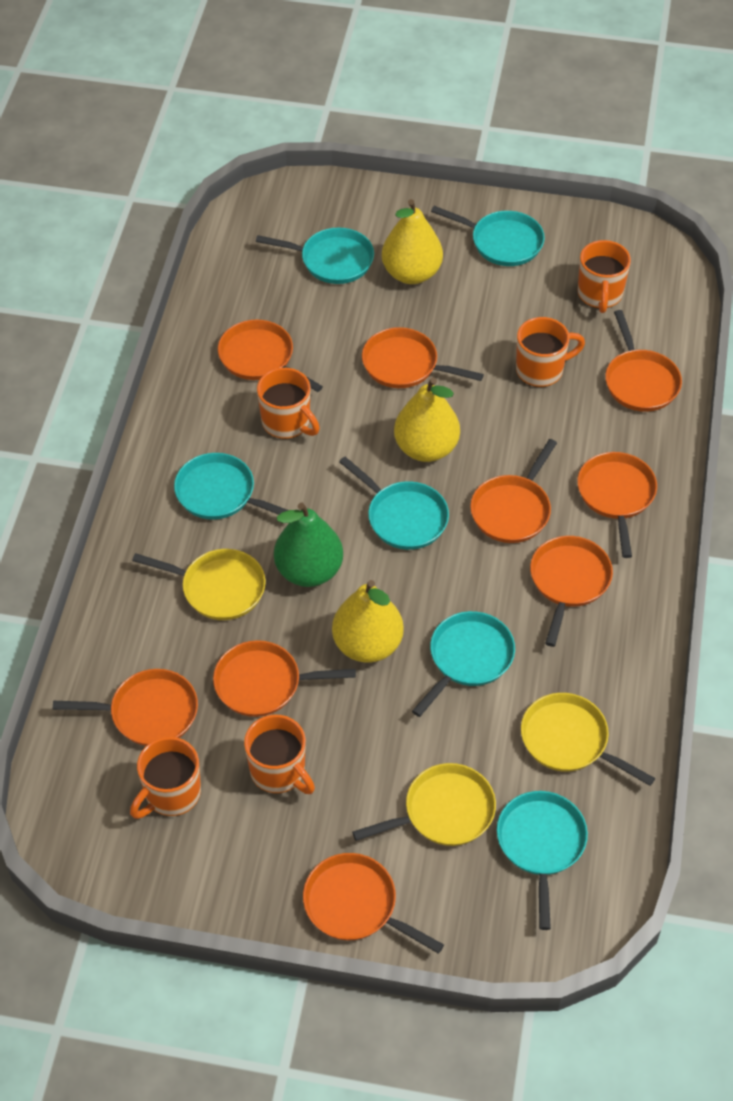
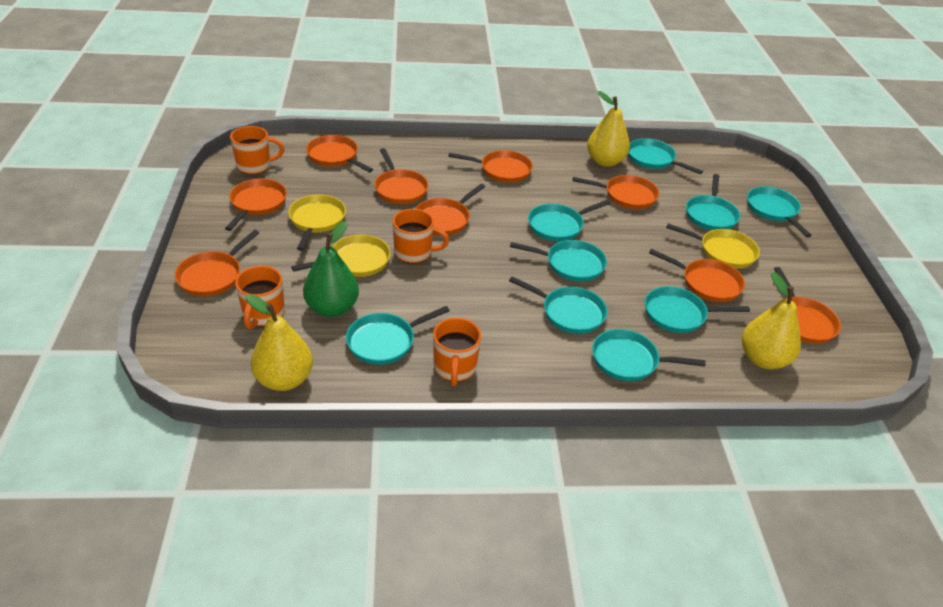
orange mug: [130,737,201,819] [244,715,315,794] [257,368,320,439] [516,317,585,387] [578,240,631,313] = 5 -> [230,126,285,175] [235,266,285,329] [393,209,449,264] [433,318,481,386] = 4
turquoise pan: [174,453,288,520] [256,228,374,284] [339,457,449,550] [412,611,515,717] [431,206,545,266] [497,791,588,930] = 6 -> [346,306,450,365] [509,276,607,334] [510,240,607,282] [528,200,610,241] [592,329,706,381] [628,138,703,174] [645,286,750,333] [686,174,740,230] [747,186,812,237] = 9

